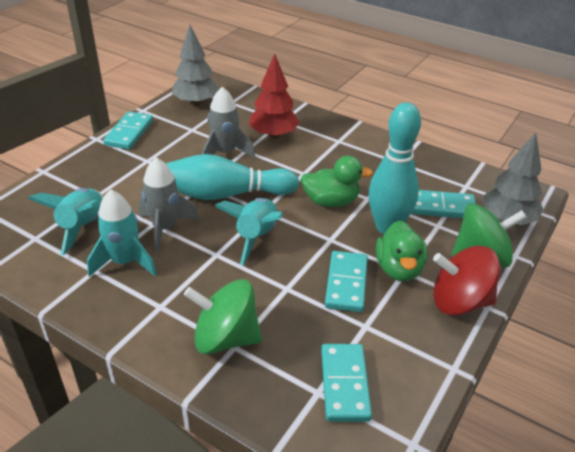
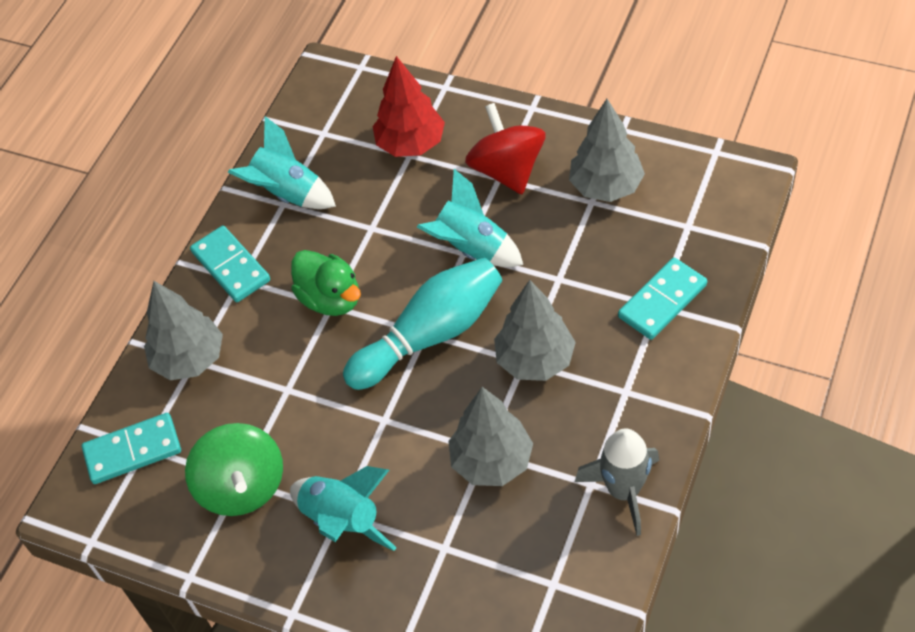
green duck: [301,156,373,207] [376,220,428,281] = 2 -> [291,250,361,316] = 1
green spinning top: [184,279,262,355] [452,203,527,267] = 2 -> [185,423,283,516] = 1
grey rocket: [139,158,200,253] [202,87,255,158] = 2 -> [575,428,659,536] = 1
grey tree: [172,25,219,106] [482,133,543,225] = 2 -> [144,281,223,380] [448,387,533,486] [494,280,576,381] [569,99,645,202] = 4
turquoise bowling pin: [166,154,299,200] [368,102,421,234] = 2 -> [343,257,502,390] = 1
turquoise domino: [103,112,153,149] [321,344,372,422] [325,251,368,312] [411,190,476,218] = 4 -> [82,413,181,484] [190,225,270,302] [618,258,707,340] = 3

